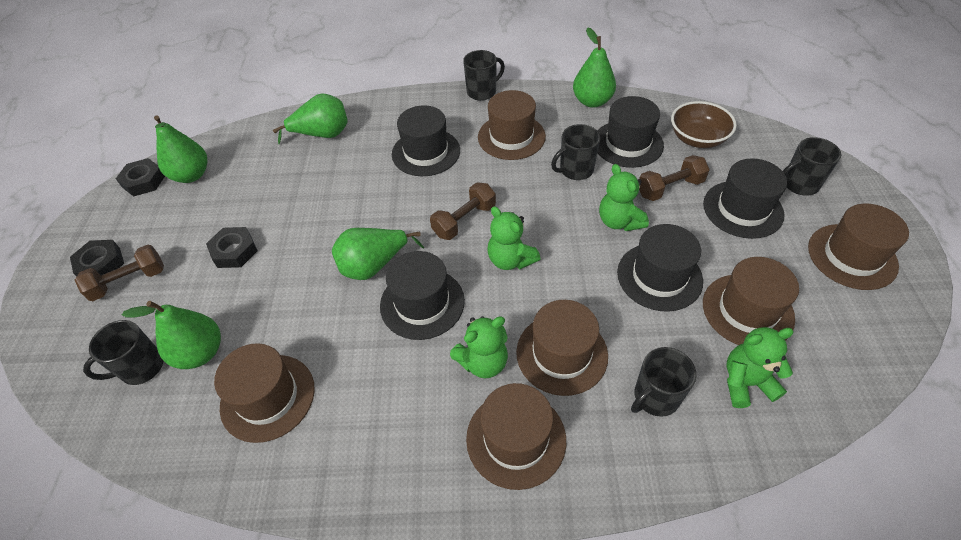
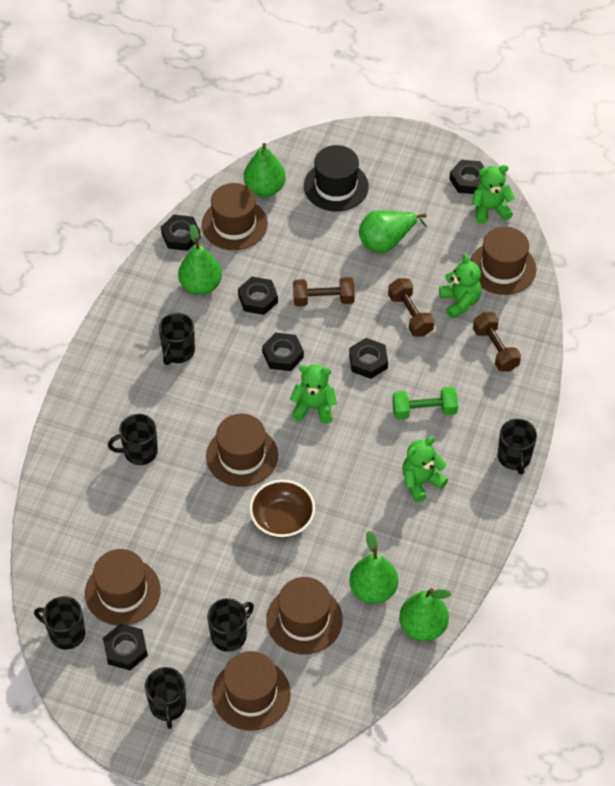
black hat: [380,251,465,340] [392,105,460,176] [597,96,664,168] [617,224,703,312] [703,158,787,239] = 5 -> [304,145,369,211] = 1
black mug: [83,320,163,385] [463,50,505,101] [551,124,600,180] [631,347,697,417] [783,137,841,195] = 5 -> [34,596,85,650] [108,414,158,465] [145,667,186,729] [159,313,195,365] [207,598,254,652] [498,419,537,475] = 6
black nut: [70,240,124,276] [116,158,165,197] [206,227,258,268] = 3 -> [103,623,148,670] [161,215,201,251] [238,277,278,315] [262,333,304,371] [349,338,388,379] [450,160,485,194] = 6
green dumbbell: none = 0 -> [392,387,458,420] = 1

